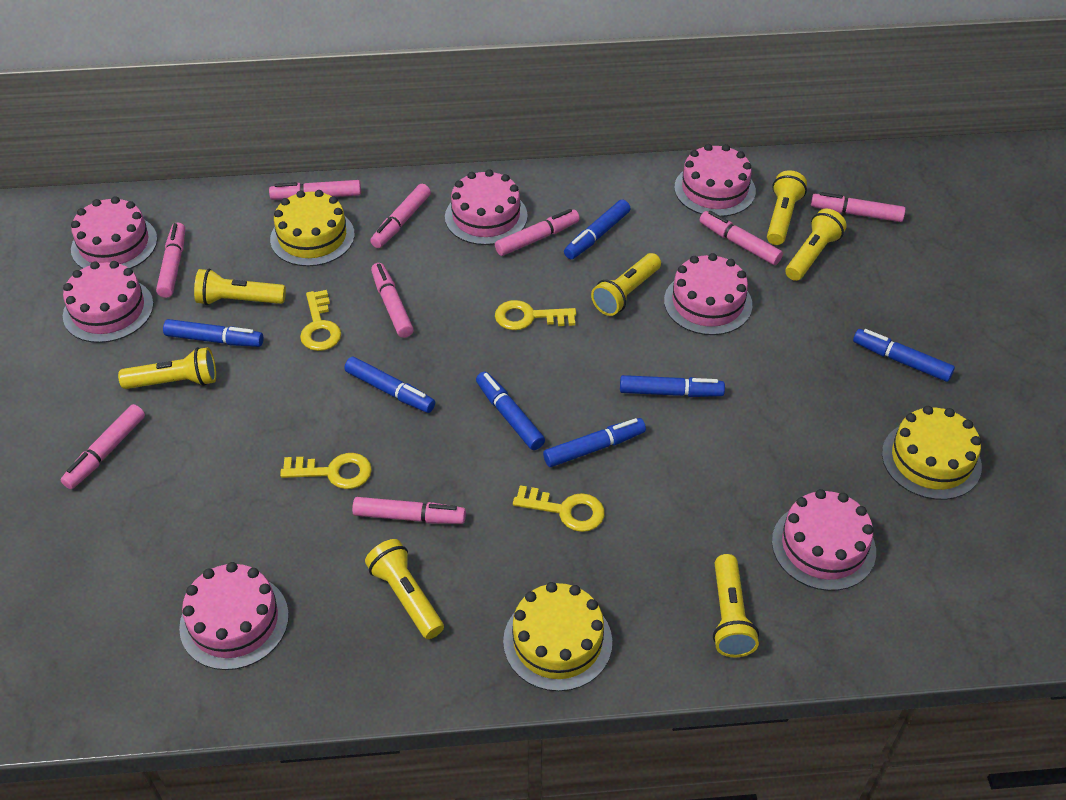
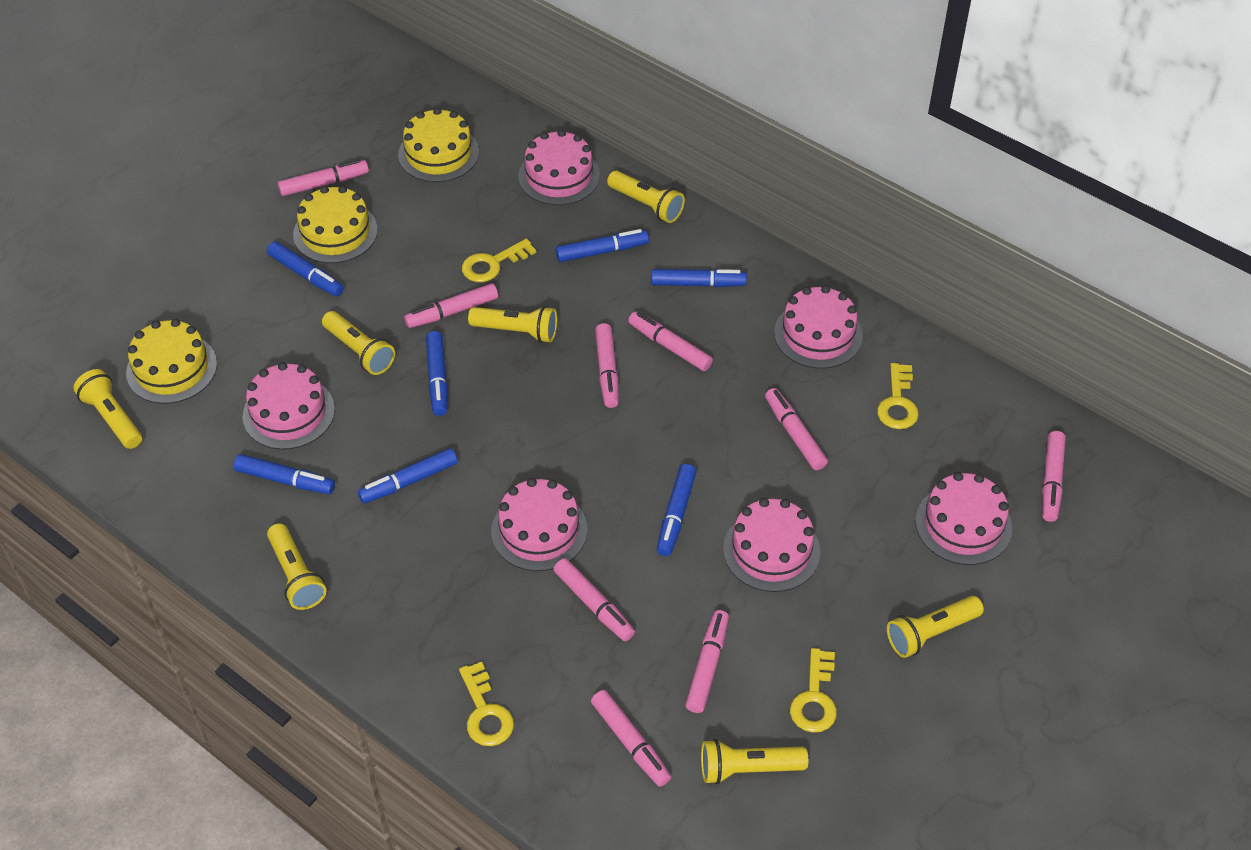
pink cake: [63,261,154,343] [71,196,158,269] [179,562,289,670] [445,169,528,245] [664,253,752,335] [674,144,756,217] [772,489,876,591] = 7 -> [243,362,335,450] [491,478,587,571] [518,130,600,205] [723,498,820,592] [774,285,863,369] [915,472,1012,565] = 6

